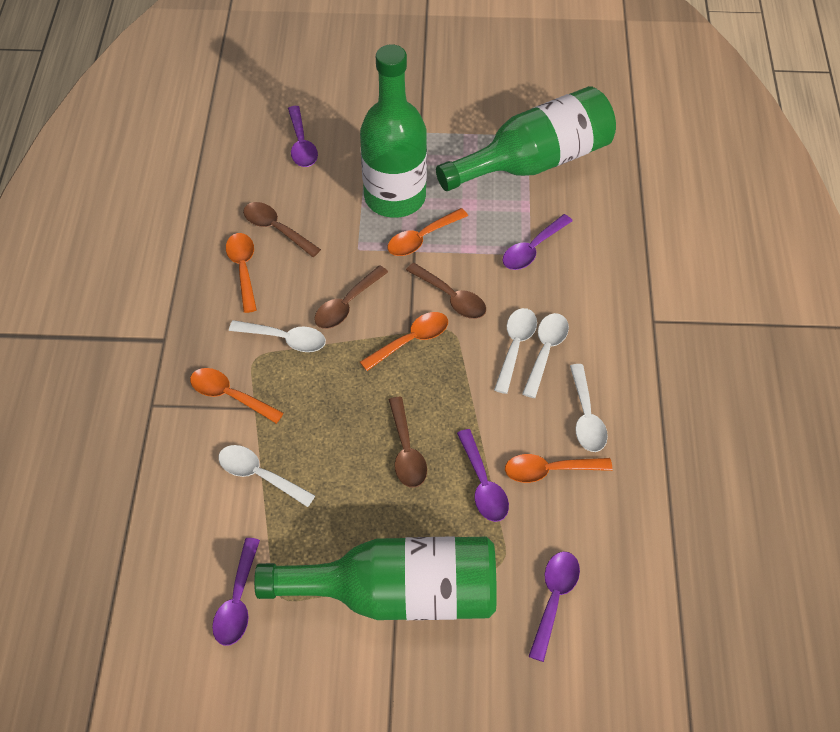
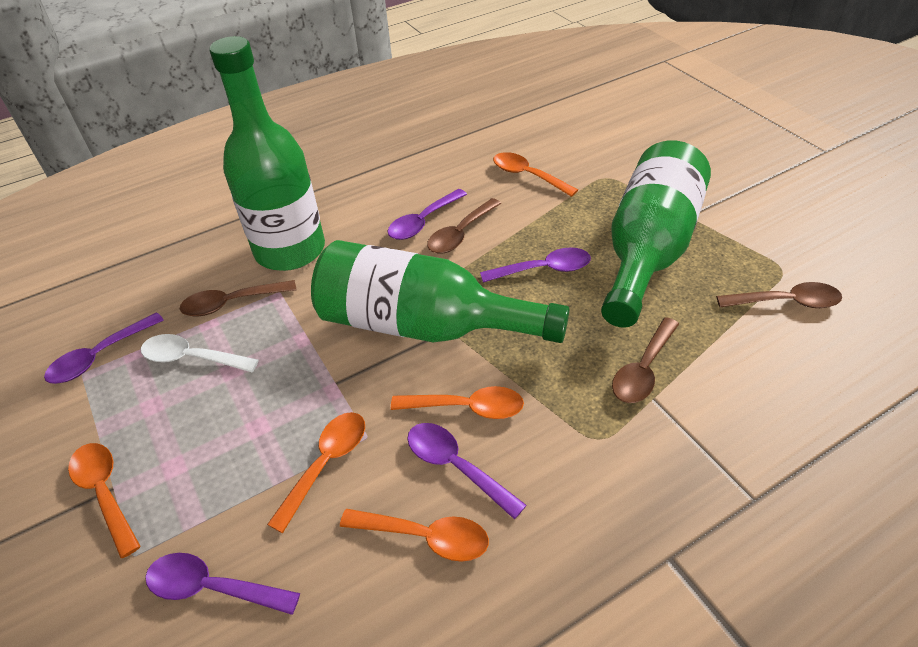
white spoon: [218,445,315,507] [229,320,326,352] [494,308,537,394] [522,313,569,398] [570,364,608,452] = 5 -> [141,334,259,372] = 1

